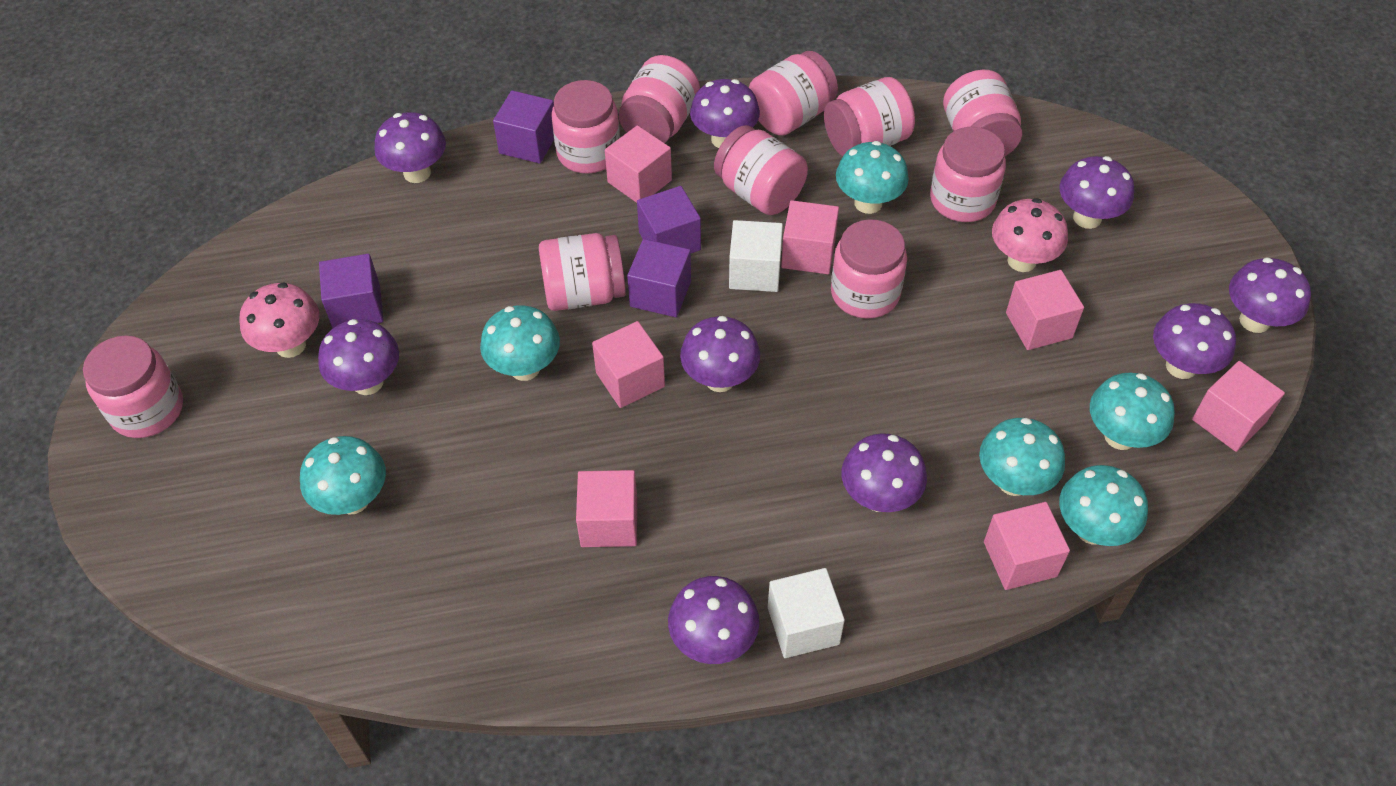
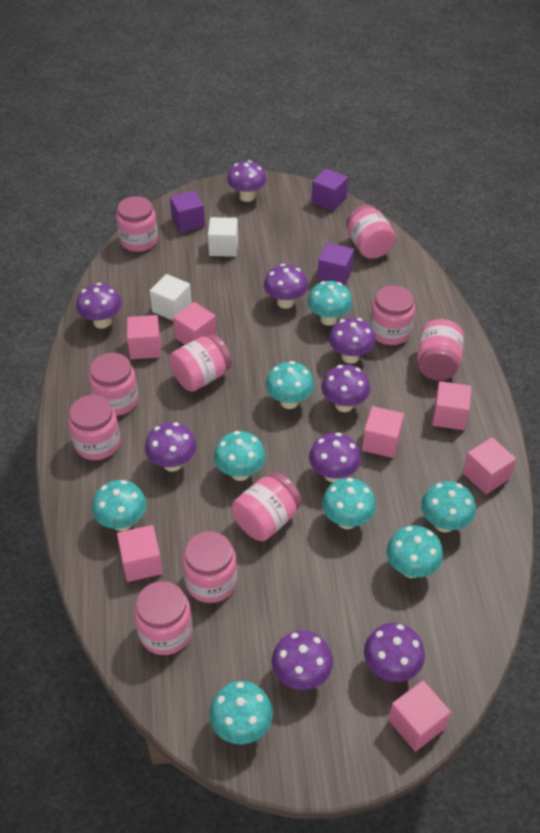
pink mushroom: [239,283,319,358] [992,198,1068,272] = 2 -> none = 0
purple cube: [319,254,384,328] [493,90,554,164] [627,239,691,317] [637,186,701,253] = 4 -> [170,190,205,233] [311,169,348,211] [317,243,354,286] = 3
turquoise mushroom: [300,436,386,515] [480,305,560,381] [836,141,909,214] [979,418,1065,496] [1059,465,1148,546] [1090,373,1175,450] = 6 -> [92,480,147,531] [209,681,273,744] [214,431,266,481] [266,361,314,409] [308,281,352,326] [322,478,376,529] [387,525,443,578] [421,481,476,533] = 8

